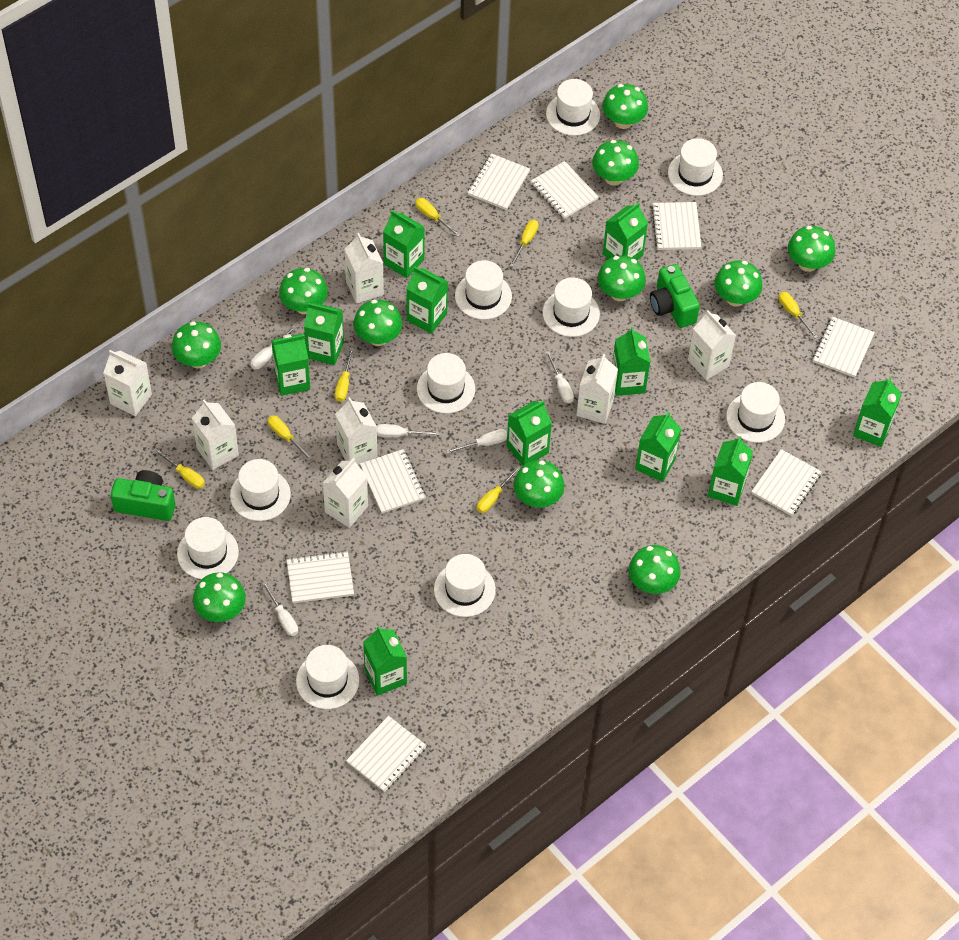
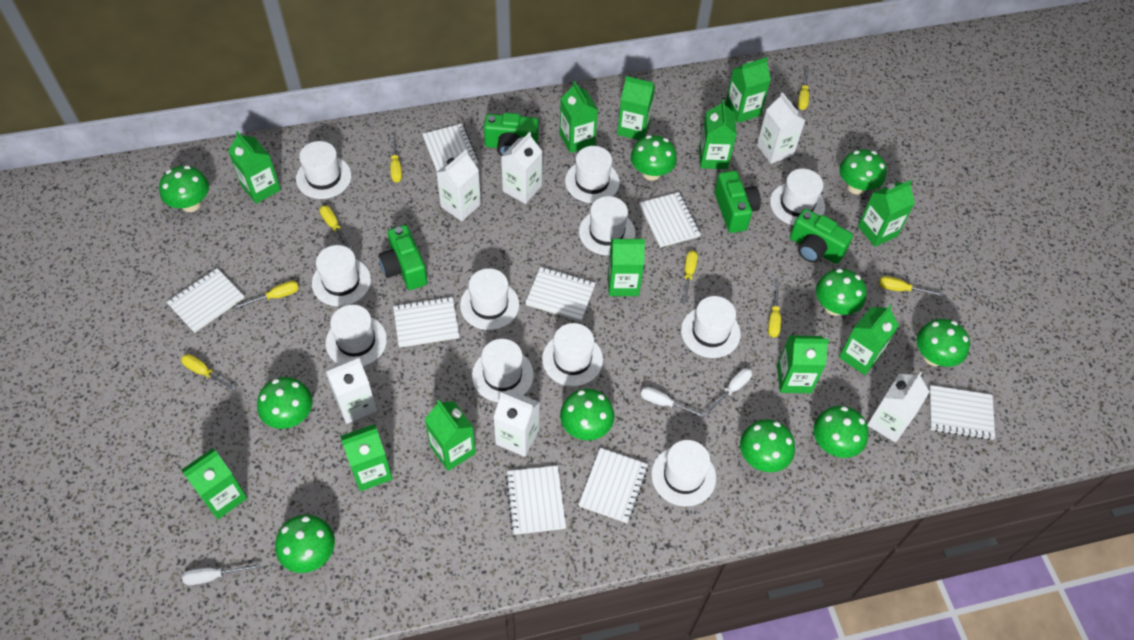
green camera: [111,470,176,521] [650,264,700,328] = 2 -> [378,225,428,290] [484,113,539,156] [714,171,761,233] [790,209,853,264] = 4
green carton: [271,334,310,396] [304,303,344,365] [363,626,407,696] [383,210,425,278] [406,267,448,334] [507,401,552,466] [603,202,648,260] [612,327,650,396] [635,412,681,482] [708,436,753,506] [853,377,902,447] = 11 -> [181,448,247,519] [228,131,281,204] [340,424,393,491] [425,400,476,471] [560,81,598,153] [608,236,645,296] [617,76,655,140] [699,100,737,169] [725,57,771,123] [777,336,829,393] [839,305,899,375] [858,180,915,247] = 12
green mushroom: [172,321,221,368] [193,572,246,622] [279,268,328,314] [353,300,402,346] [513,460,564,508] [592,140,639,186] [598,255,646,301] [602,84,648,129] [629,545,681,594] [714,261,763,307] [788,226,835,272] = 11 -> [159,165,209,212] [257,377,313,429] [275,515,335,573] [560,389,614,440] [631,135,677,181] [740,419,795,472] [813,406,869,458] [816,269,867,316] [839,149,887,195] [917,319,970,367] = 10
white carton: [103,350,152,416] [192,399,239,470] [323,458,368,528] [335,397,377,465] [344,233,384,304] [576,354,618,424] [688,310,736,380] = 7 -> [324,356,377,424] [436,150,481,221] [493,389,540,457] [501,132,542,204] [757,92,806,164] [867,372,930,443] = 6
white hat: [177,517,239,579] [230,459,291,521] [296,645,359,709] [417,353,475,413] [434,554,496,617] [455,260,512,320] [542,277,600,337] [546,79,600,136] [668,138,723,196] [726,382,785,443] = 10 -> [296,141,352,199] [312,245,371,306] [325,305,387,366] [460,268,519,330] [472,339,534,402] [542,323,603,386] [565,146,620,203] [579,196,635,255] [651,440,716,507] [681,296,741,358] [770,169,825,226] = 11
white screwdriver: [250,326,296,370] [262,582,298,636] [377,424,439,437] [446,429,507,454] [546,351,574,403] = 5 -> [182,564,260,585] [641,387,706,418] [705,368,752,414] = 3
yellow screwdriver: [154,448,205,489] [268,416,312,461] [335,348,354,402] [415,198,460,237] [477,466,520,513] [510,220,538,267] [778,292,818,339] = 7 -> [181,354,236,391] [235,281,299,309] [320,205,352,250] [390,135,402,182] [682,251,698,304] [768,282,781,337] [797,68,809,110] [879,276,943,296] = 8

